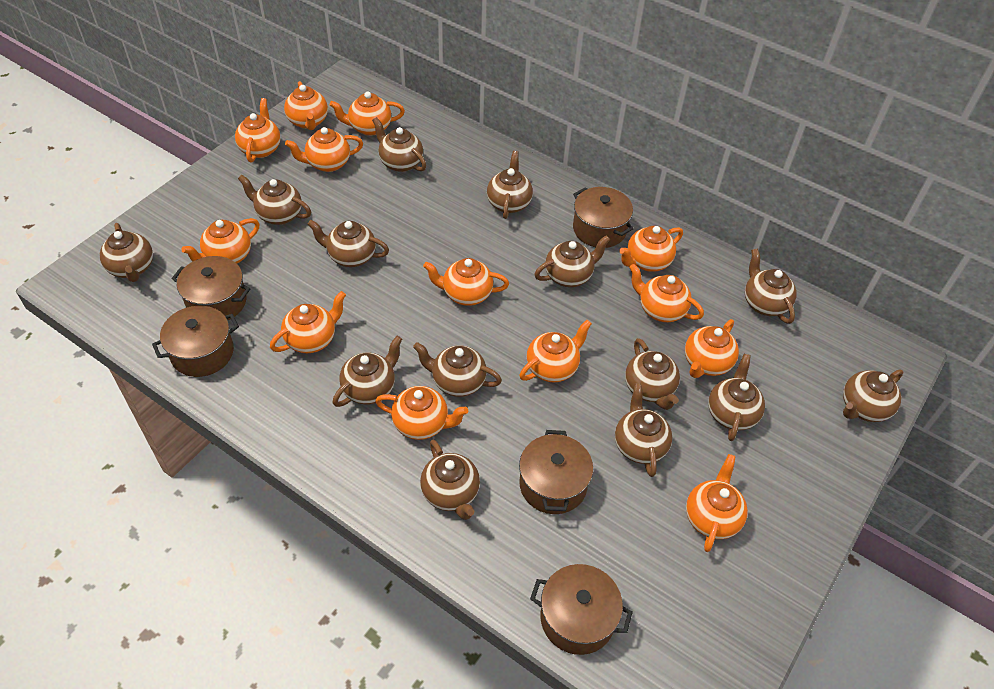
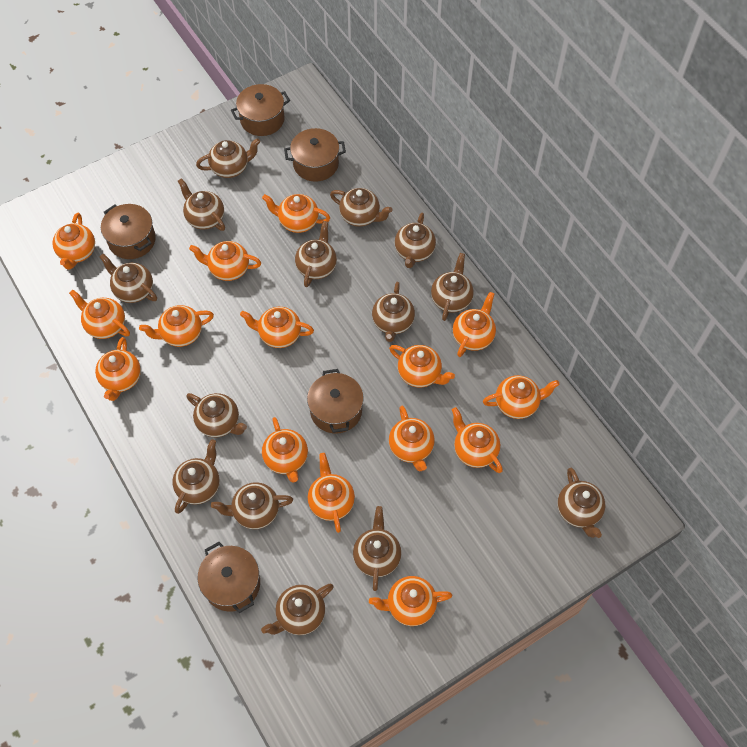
orange teapot: [181,218,260,264] [235,98,281,162] [270,291,346,353] [284,81,328,130] [285,127,363,172] [329,91,405,136] [375,386,468,440] [423,258,509,306] [519,320,592,383] [619,226,683,272] [629,264,704,322] [685,319,739,378] [686,454,748,552] = 13 -> [53,213,95,270] [69,290,130,339] [95,337,141,401] [139,305,214,347] [189,241,261,281] [240,307,314,348] [262,194,330,233] [262,417,308,483] [308,453,355,533] [369,576,452,626] [389,345,455,387] [389,406,435,471] [452,407,503,473] [453,292,496,357] [483,375,559,419] = 15

